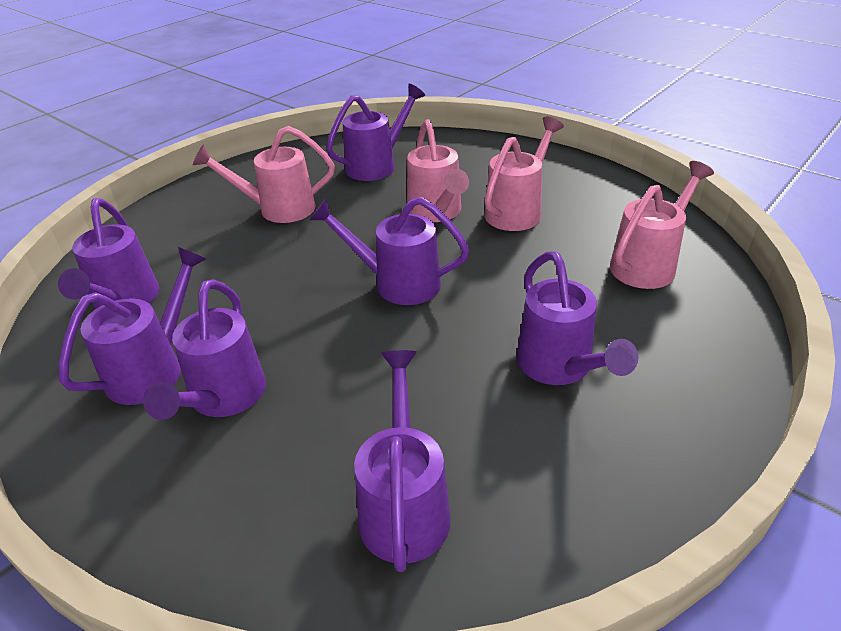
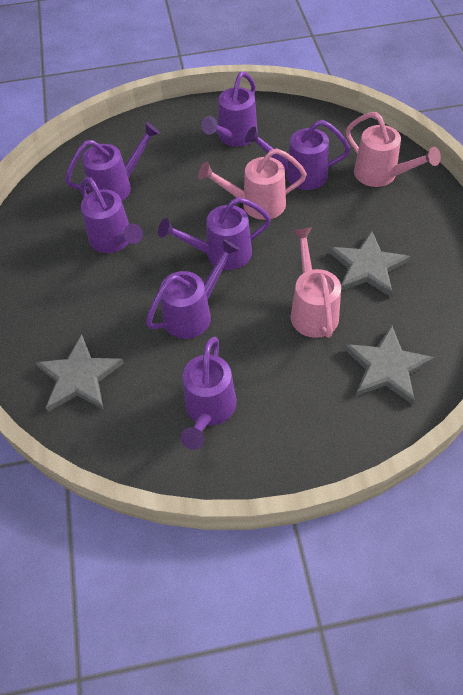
grey star: none = 0 -> [35,335,124,412] [329,231,411,297] [344,325,435,405] = 3
pink watering can: [193,126,335,223] [407,119,469,222] [485,117,564,231] [610,161,714,289] = 4 -> [198,148,307,220] [291,227,341,338] [346,112,441,187] = 3

